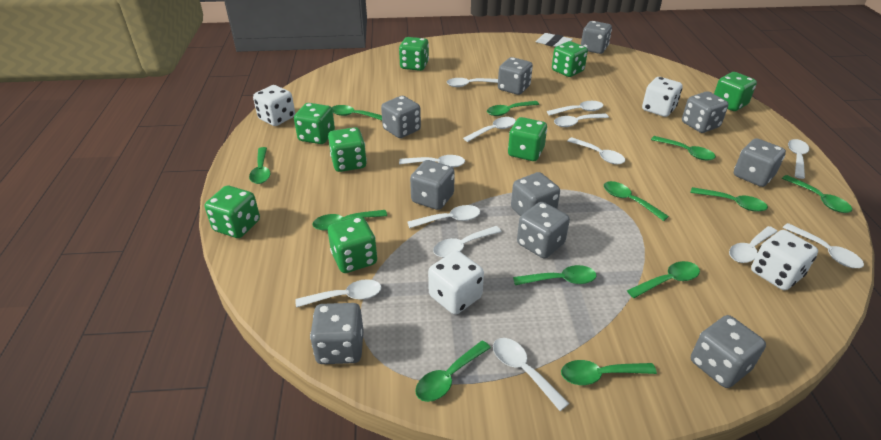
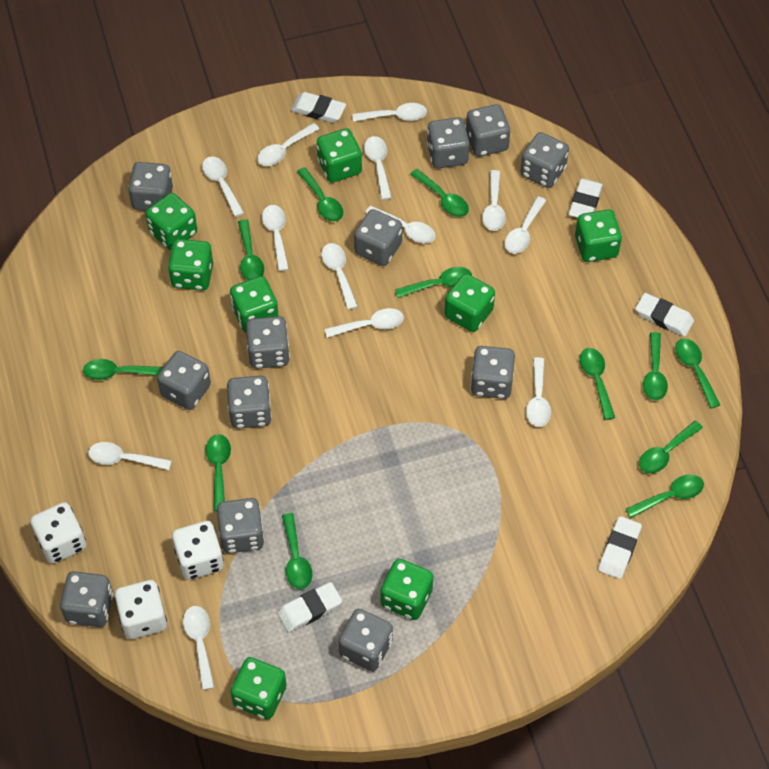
grey dice: [310,303,364,364] [381,96,421,138] [410,160,455,210] [498,57,533,95] [511,172,560,216] [517,202,570,259] [581,21,612,54] [682,91,728,133] [691,315,766,388] [734,138,786,187] = 10 -> [60,571,113,627] [128,162,173,211] [157,351,211,410] [217,498,264,553] [227,376,272,429] [246,316,290,369] [338,609,393,671] [354,209,402,266] [427,117,470,168] [466,104,510,157] [470,346,515,399] [520,132,569,188] = 12
white dice: [253,85,295,126] [428,251,484,315] [642,77,683,117] [751,230,818,290] = 4 -> [30,502,86,564] [114,580,167,639] [172,521,224,580] = 3
white eraser: [536,33,573,47] = 1 -> [277,582,342,633] [291,92,346,123] [568,178,603,218] [598,516,642,579] [636,293,694,337] = 5

